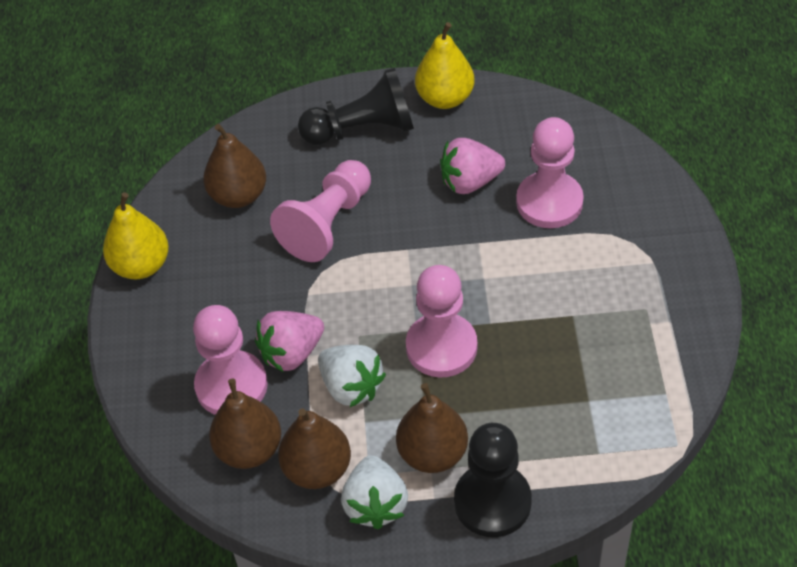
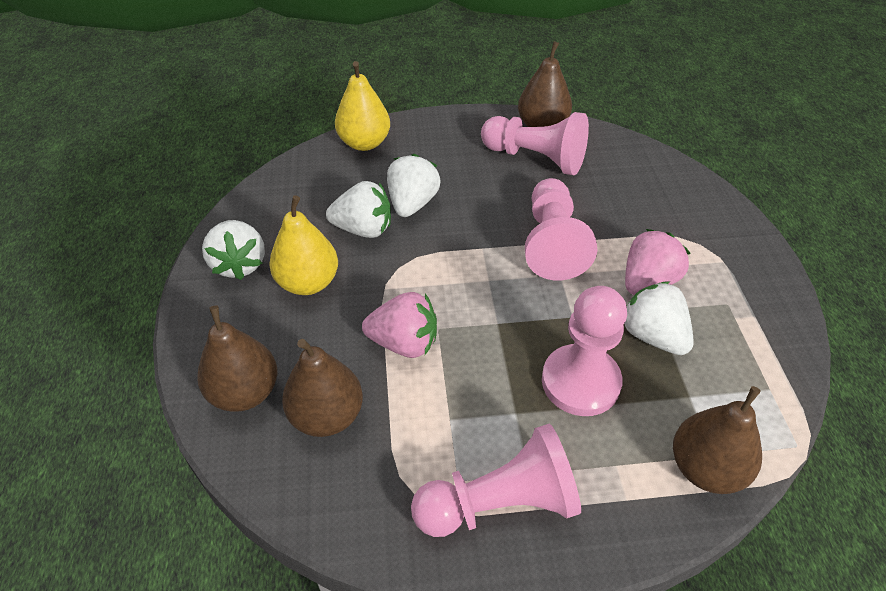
black pawn: [298,67,414,145] [454,423,532,537] = 2 -> none = 0
white strawberry: [318,345,386,407] [341,455,408,530] = 2 -> [202,220,265,280] [326,181,391,238] [387,154,441,217] [624,282,694,355] = 4

